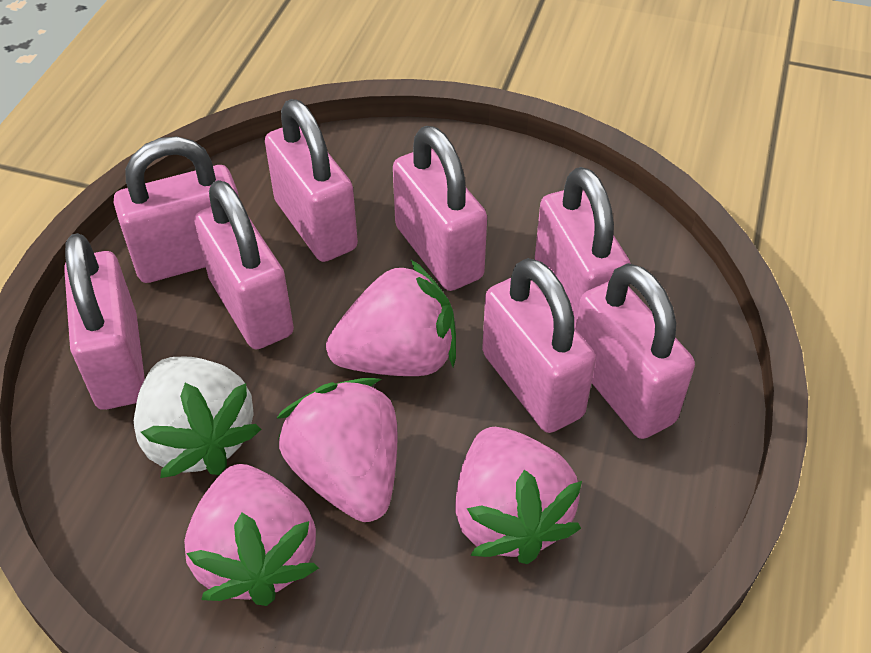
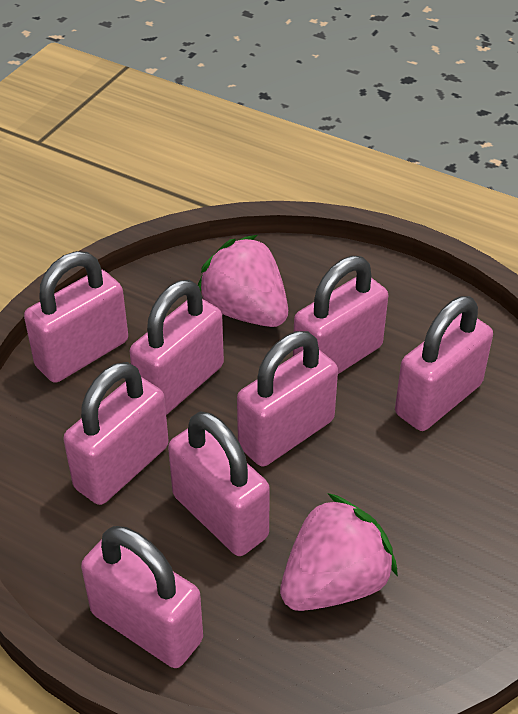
pink strawberry: [184,464,319,606] [276,378,397,522] [326,260,456,376] [455,427,582,564] = 4 -> [198,235,288,327] [280,493,398,611] = 2
white strawberry: [134,357,261,478] = 1 -> none = 0

